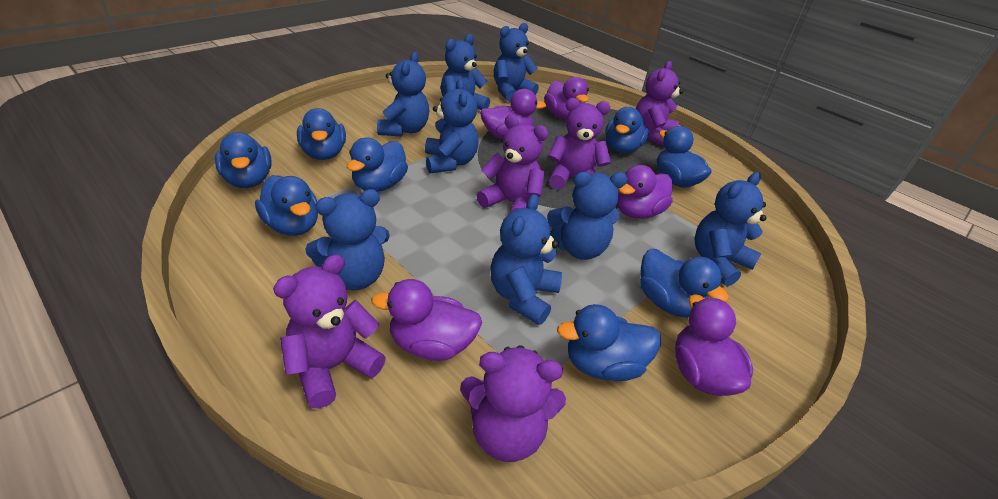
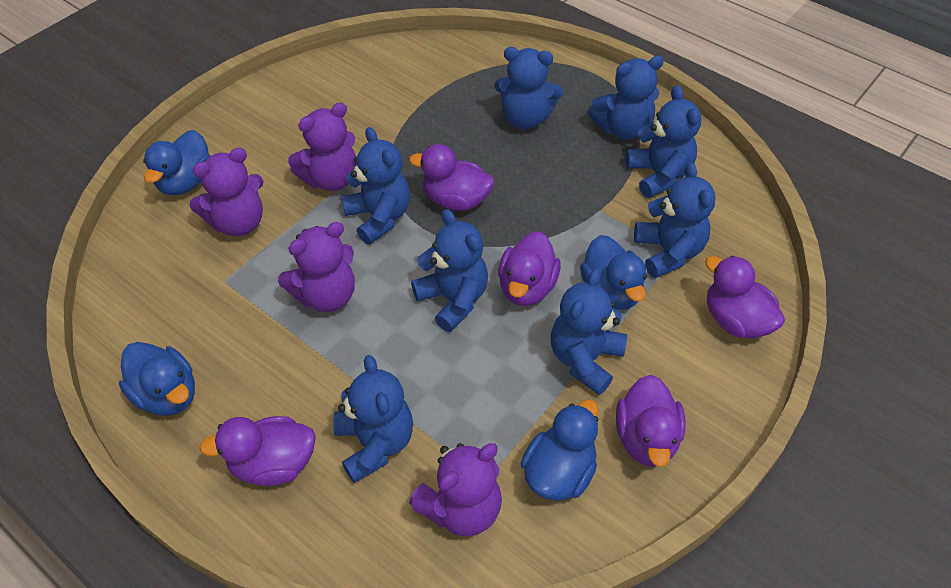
blue duck: [215,132,272,188] [255,175,318,236] [297,108,346,160] [347,137,408,192] [557,304,661,381] [605,107,649,153] [640,249,729,317] [657,126,712,188] = 8 -> [119,342,195,416] [143,130,211,195] [521,399,599,501] [580,235,647,310] = 4
purple teddy bear: [273,255,386,408] [460,345,566,462] [476,115,548,212] [548,98,611,190] [636,61,683,146] = 5 -> [189,148,264,236] [278,222,355,312] [288,103,357,191] [409,443,502,536] = 4

